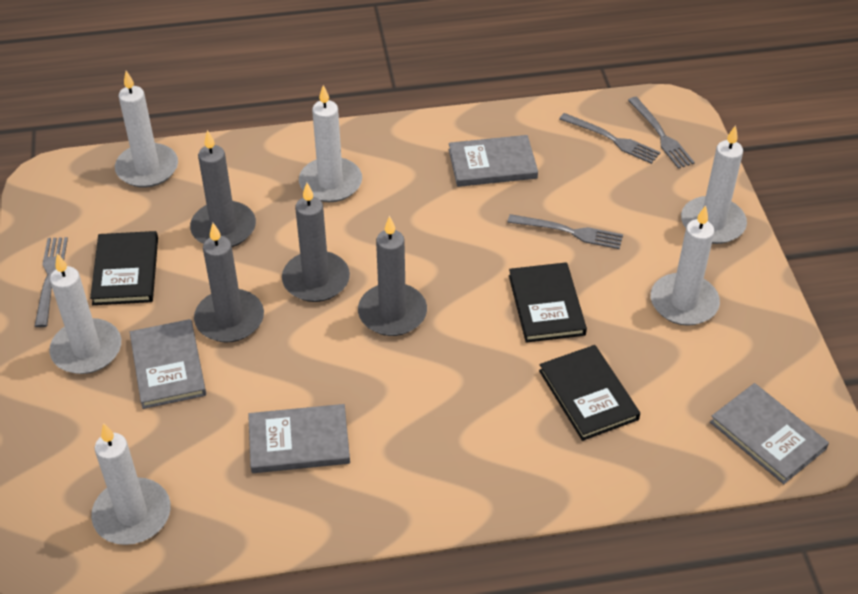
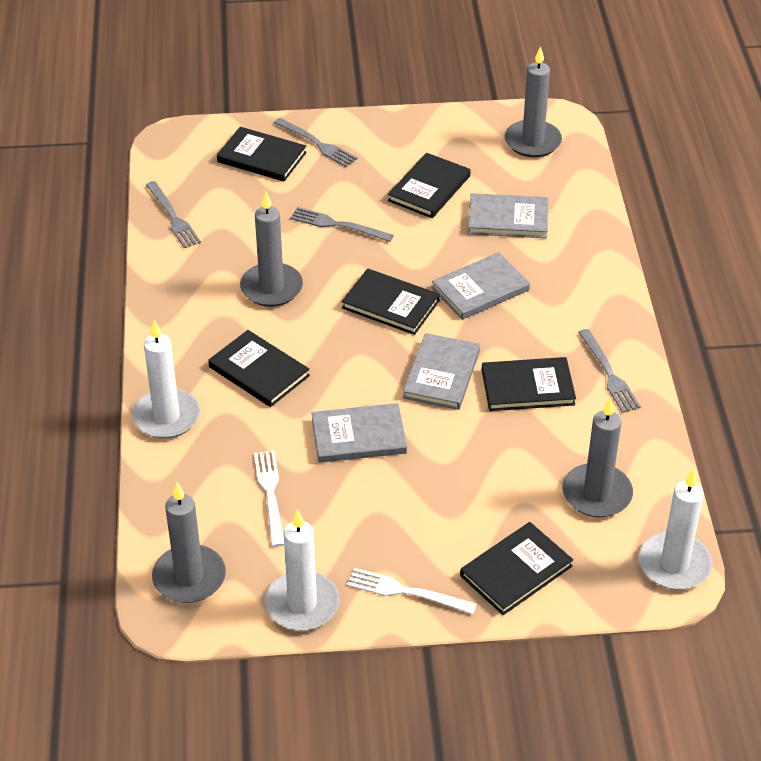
black book: [90,231,158,305] [509,262,587,343] [539,345,640,441] = 3 -> [208,330,310,407] [217,127,307,181] [342,268,440,335] [388,153,471,218] [460,522,573,615] [482,357,576,411] = 6
white candle: [49,254,121,374] [91,423,171,545] [115,71,178,188] [299,85,362,202] [651,205,720,326] [681,125,747,244] = 6 -> [132,320,200,439] [265,509,340,631] [639,469,712,590] = 3
white fork: none = 0 -> [254,451,284,547] [347,568,477,614] = 2

